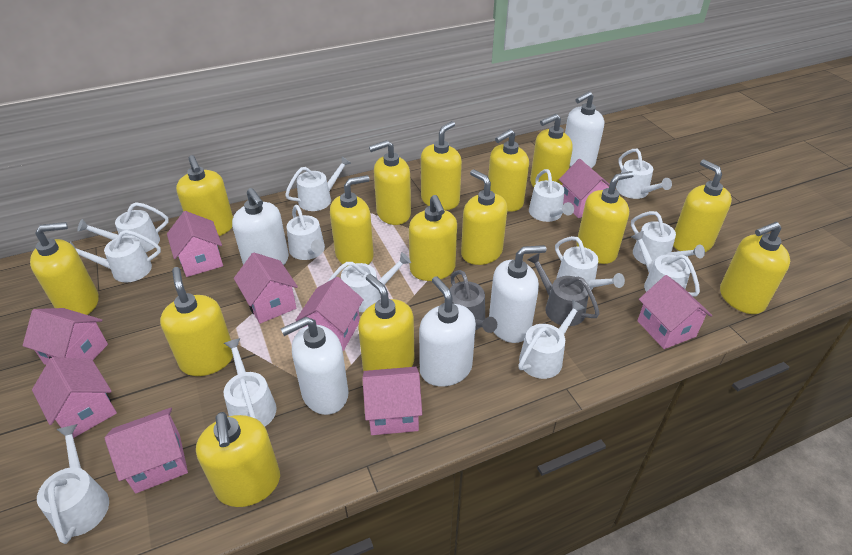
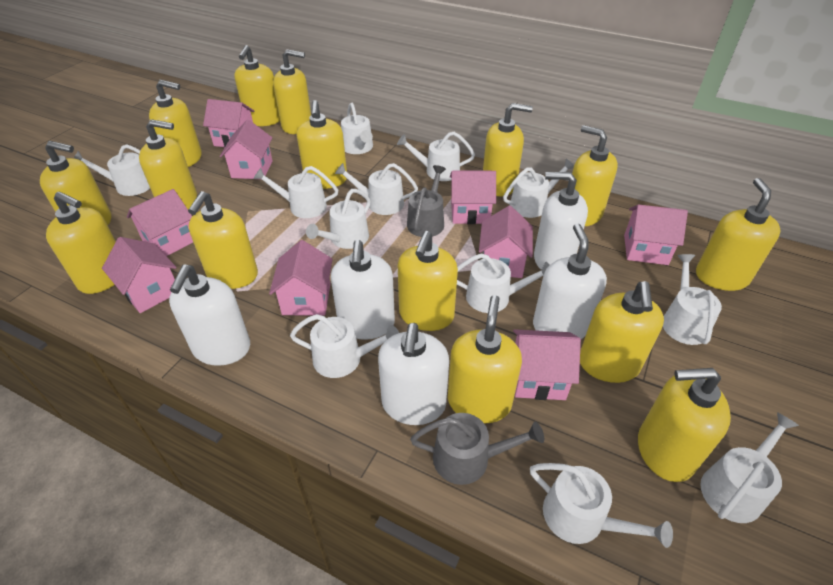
white watering can: [37,424,109,544] [70,230,161,283] [77,202,169,252] [224,338,277,427] [285,156,351,211] [287,205,325,260] [327,252,411,312] [519,300,585,379] [529,169,574,222] [555,236,625,290] [616,149,672,199] [631,211,705,265] [631,231,700,297] = 13 -> [74,144,150,196] [253,166,338,218] [290,314,399,378] [306,189,371,249] [335,163,418,215] [341,103,373,154] [397,132,475,181] [457,253,550,313] [503,159,574,218] [530,463,673,548] [663,254,722,345] [700,412,799,523] = 12

